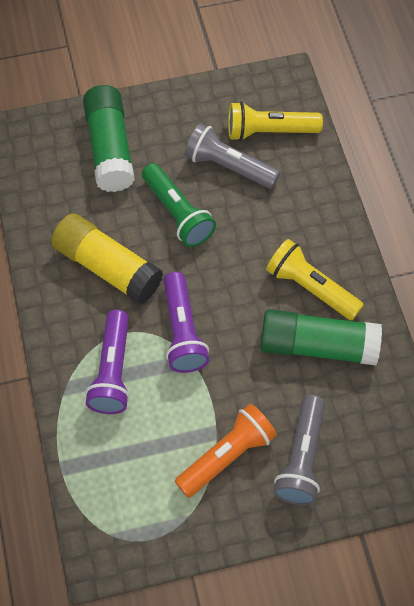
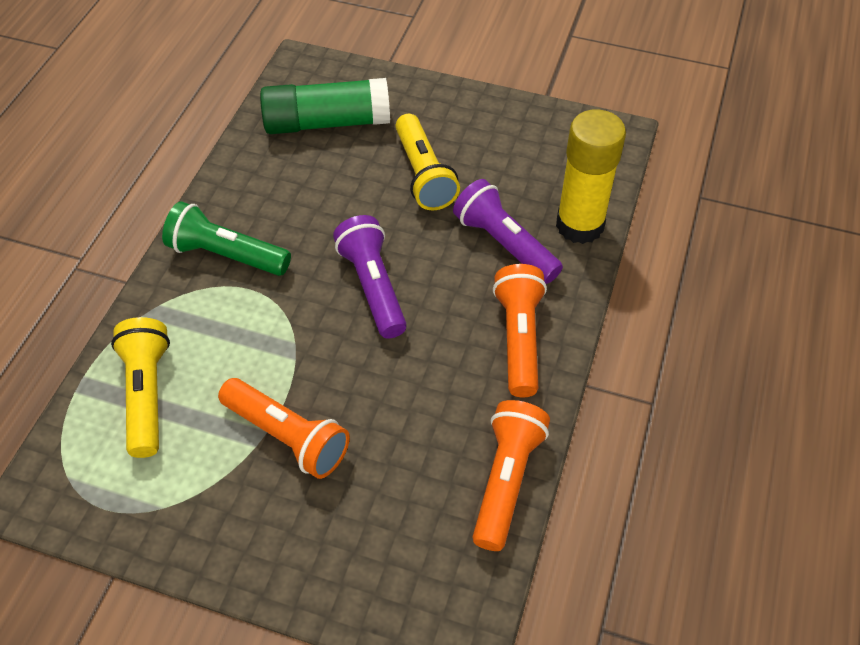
green glue stick: [83,85,135,192] [260,309,382,366] = 2 -> [260,78,390,134] = 1
grey flashlight: [185,123,280,189] [274,395,325,505] = 2 -> none = 0
orange flashlight: [175,404,277,498] = 1 -> [218,378,350,479] [473,400,550,551] [493,264,547,397] = 3

